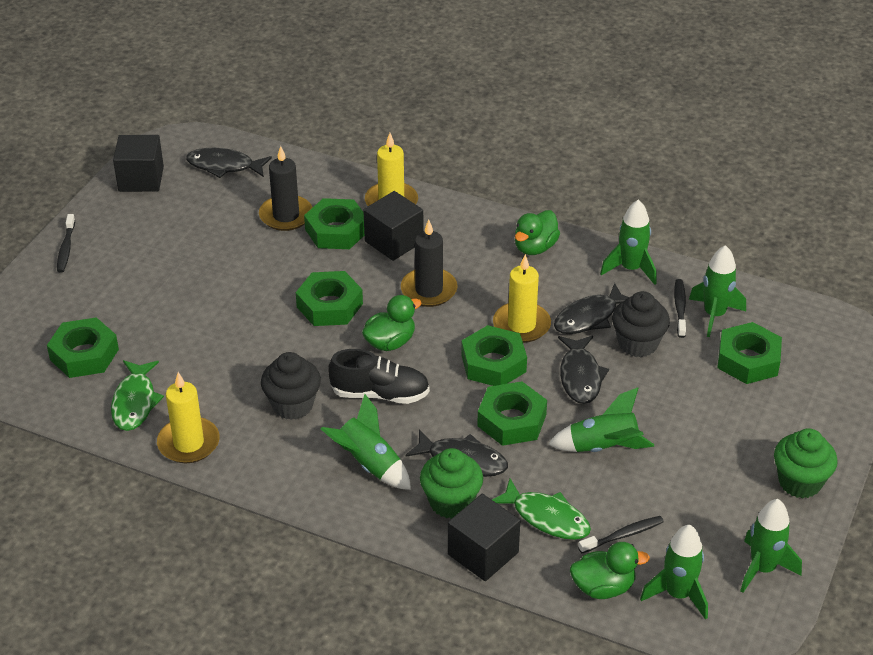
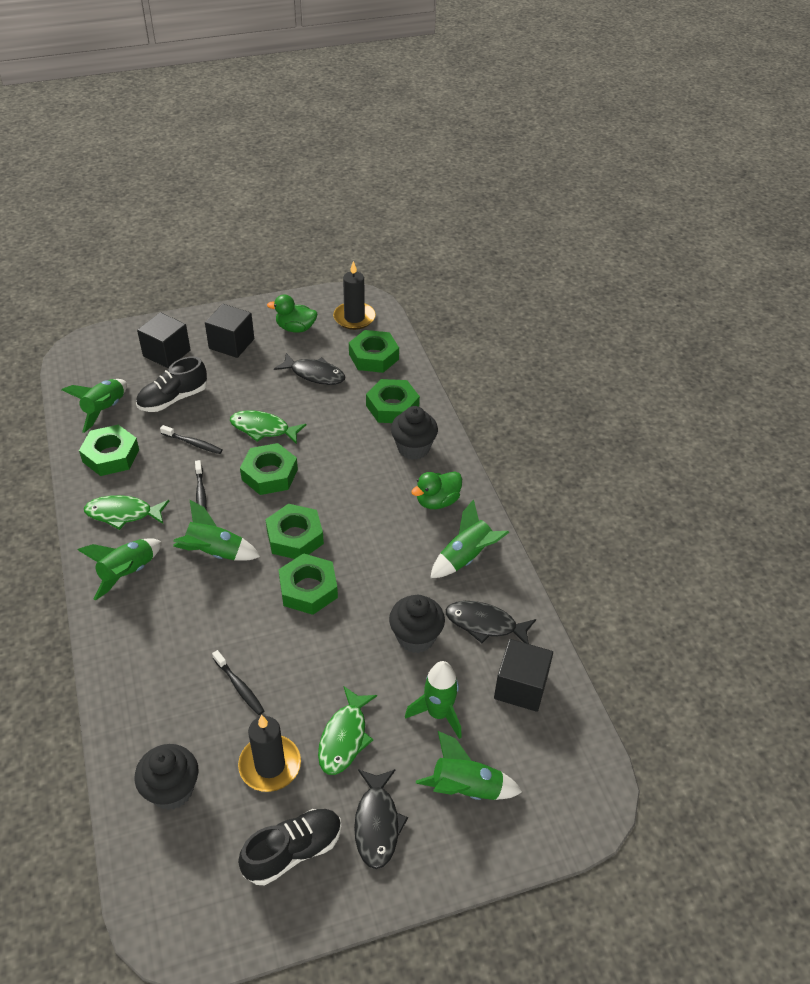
black cupcake: [261,352,321,420] [612,291,670,357] = 2 -> [135,744,198,810] [389,595,445,653] [391,406,438,460] = 3
black fish: [186,148,272,178] [405,429,508,477] [554,283,629,334] [558,336,609,404] = 4 -> [274,353,345,385] [354,769,408,869] [446,601,536,644] = 3
black shoe: [328,349,430,404] = 1 -> [136,356,207,412] [238,809,342,885] = 2
green cupcake: [420,448,483,519] [774,428,838,498] = 2 -> none = 0
green duck: [362,295,421,351] [515,210,560,255] [570,542,650,599] = 3 -> [267,294,318,333] [411,471,462,509] = 2
green fish: [111,360,164,431] [492,478,591,540] = 2 -> [84,495,169,530] [230,410,307,444] [318,686,377,775] = 3
yellow candle: [157,372,220,463] [365,133,418,206] [493,254,551,343] = 3 -> none = 0

